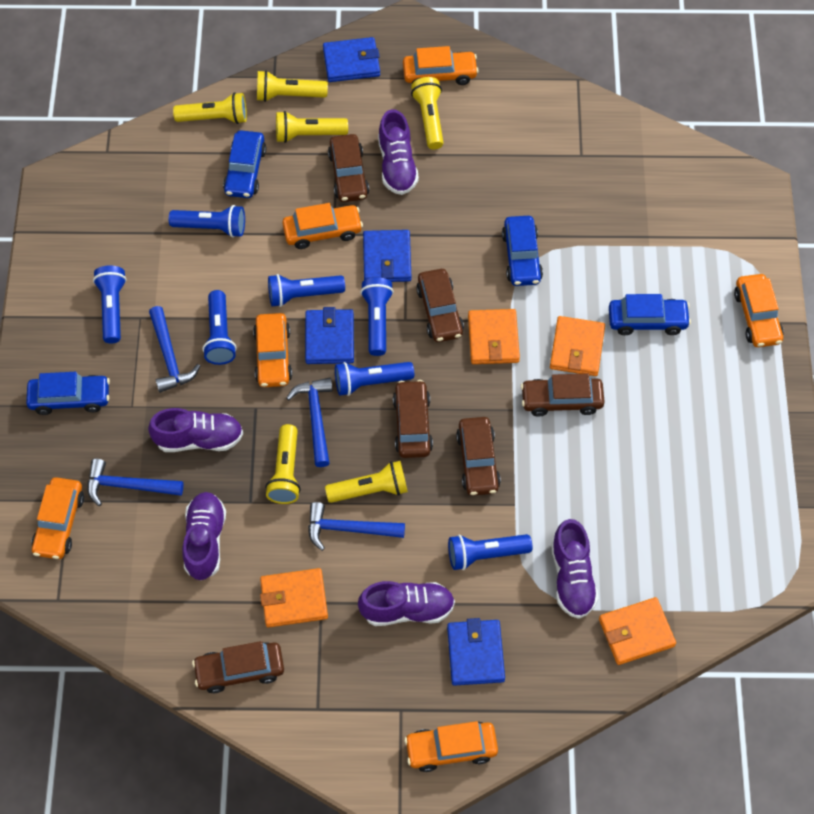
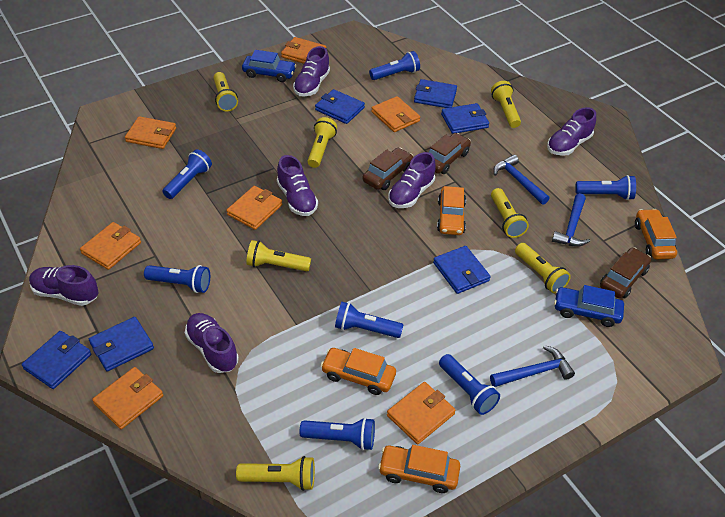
blue car: [26,372,110,415] [223,130,266,198] [502,216,543,286] [609,294,691,335] = 4 -> [242,50,296,82] [554,285,624,327] = 2
blue hammer: [87,459,184,506] [149,306,200,393] [286,378,333,467] [308,502,405,551] = 4 -> [490,345,575,387] [493,155,550,205] [552,193,590,247] = 3
blue wallet: [305,307,354,364] [323,37,380,82] [363,230,411,282] [447,618,505,686] = 4 -> [21,331,91,389] [89,317,154,372] [315,89,365,124] [414,79,457,108] [433,246,491,294] [441,103,489,134] = 6
brown car: [192,641,284,693] [328,134,369,202] [393,380,433,458] [416,269,464,342] [456,417,501,496] [521,374,605,417] = 6 -> [363,148,414,190] [429,133,471,174] [600,247,651,298] = 3
orange car: [31,477,84,559] [253,313,292,387] [282,203,363,249] [403,46,479,85] [404,721,498,772] [734,274,784,347] = 6 -> [321,348,396,395] [378,445,460,493] [437,186,466,235] [635,209,677,259] = 4
orange wallet: [260,568,328,628] [468,309,520,364] [550,316,605,376] [599,597,676,665] = 4 -> [80,222,141,270] [92,367,163,429] [125,116,176,149] [227,186,282,230] [281,37,326,64] [372,96,420,132] [387,382,456,444] = 7
purple shoe: [148,408,243,452] [182,492,226,580] [358,581,455,626] [378,109,419,195] [551,519,599,619] = 5 -> [29,265,99,306] [185,313,239,373] [277,155,318,216] [293,46,330,97] [388,152,436,208] [547,107,596,156] = 6
yellow flashlight: [173,92,247,124] [257,70,328,102] [265,424,301,504] [276,111,348,143] [325,461,408,503] [411,77,444,149] = 6 -> [213,72,238,112] [236,456,315,491] [246,240,311,271] [308,117,337,168] [491,81,521,128] [491,188,529,238] [515,243,571,293] = 7

